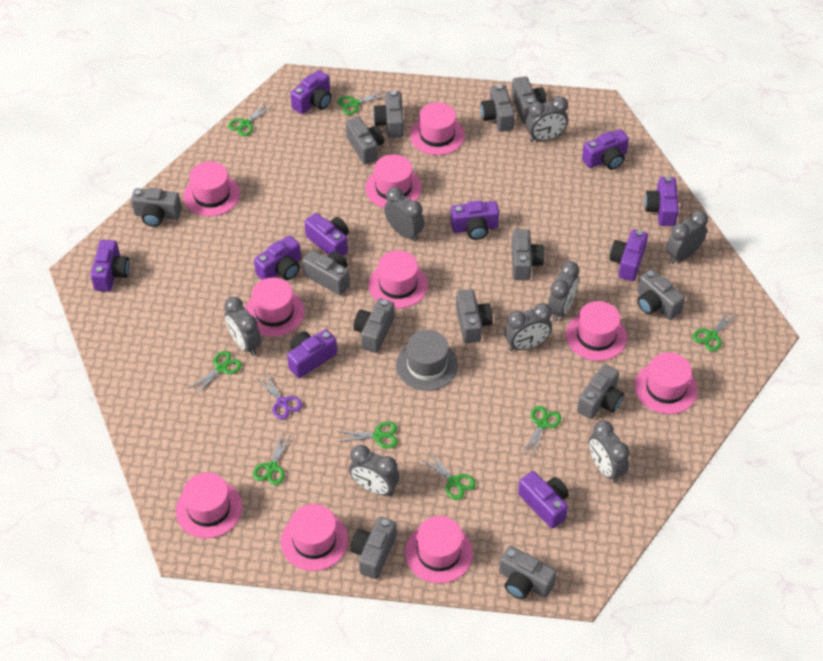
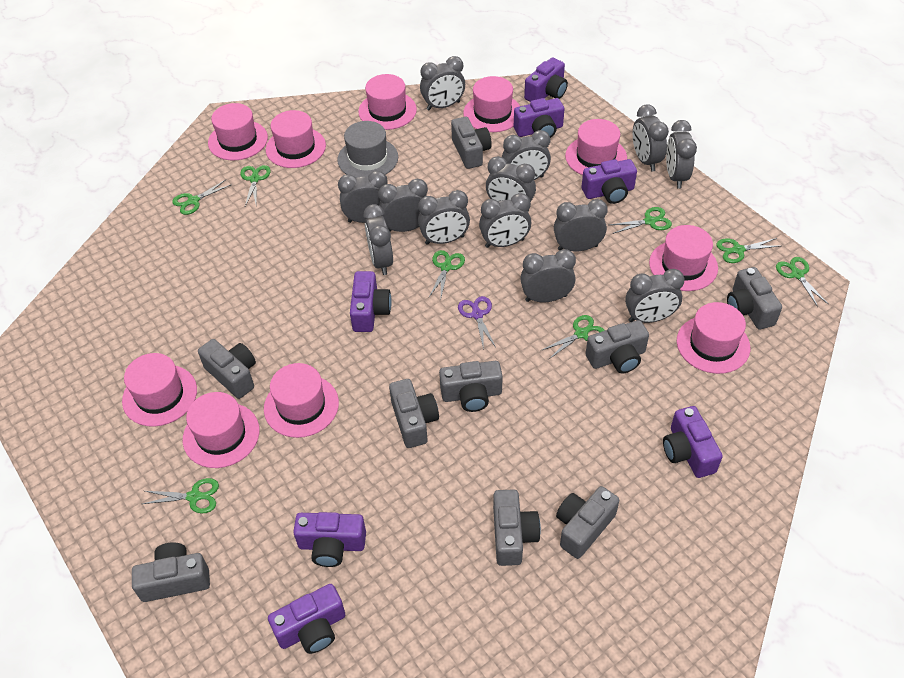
grey camera: [131,188,182,227] [302,250,350,295] [346,117,384,164] [350,517,397,579] [353,298,395,353] [373,91,404,138] [456,289,493,343] [481,85,515,132] [499,546,557,599] [511,76,547,123] [511,229,545,280] [577,364,624,419] [637,269,685,320] = 13 -> [132,542,210,602] [198,339,256,399] [389,379,439,448] [439,361,503,412] [451,117,492,169] [493,489,541,566] [556,486,619,559] [586,320,649,373] [727,267,782,330] = 9
grey clock: [224,297,261,356] [349,445,400,496] [384,187,425,242] [505,303,552,351] [526,96,568,142] [548,261,579,322] [589,420,630,483] [666,210,708,264] = 8 -> [338,171,388,223] [364,204,393,275] [378,179,428,232] [418,190,470,245] [420,56,465,110] [479,193,531,248] [486,156,536,211] [502,130,551,180] [520,249,576,303] [554,199,608,252] [625,269,685,323] [633,104,669,171] [666,120,697,189] = 13
purple camera: [90,240,130,292] [254,235,301,280] [287,329,337,378] [290,70,331,114] [305,213,349,256] [451,200,499,240] [518,471,569,529] [582,129,629,170] [609,229,648,281] [645,177,679,226] = 10 -> [268,584,345,654] [293,512,366,567] [350,271,392,332] [514,98,564,138] [524,57,568,102] [582,159,637,204] [663,406,723,478] = 7

